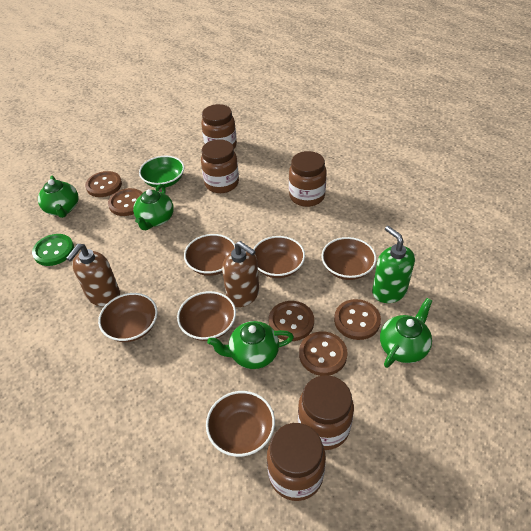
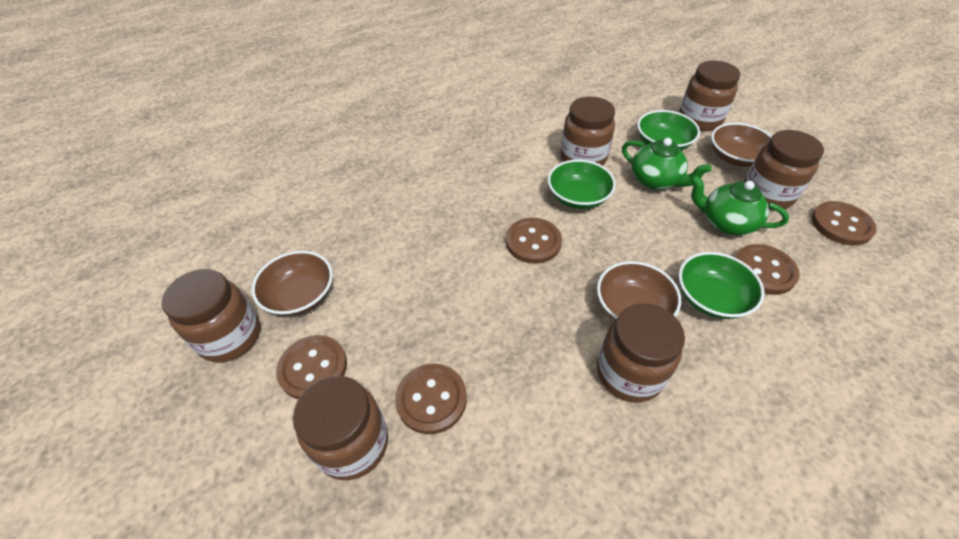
brown bowl: [98,293,158,342] [177,291,236,341] [184,234,235,276] [206,391,275,457] [253,236,305,278] [321,237,377,280] = 6 -> [252,251,333,316] [597,261,681,320] [711,123,772,167] = 3
brown jar: [201,104,237,149] [201,139,239,193] [267,423,326,501] [289,151,327,207] [298,375,354,450] = 5 -> [161,269,260,363] [293,376,388,480] [561,96,615,166] [597,303,685,403] [679,61,740,131] [744,130,824,210] = 6
brown soap dispenser: [66,244,120,306] [222,241,259,307] = 2 -> none = 0
green bowl: [139,156,184,188] = 1 -> [548,160,616,209] [637,110,700,150] [679,252,764,319] = 3
green button: [32,234,74,266] = 1 -> none = 0
green soap dispenser: [372,226,415,303] = 1 -> none = 0
green teapot: [38,176,79,218] [133,184,174,230] [207,321,294,369] [380,298,432,368] = 4 -> [622,138,712,190] [690,175,789,235] = 2

